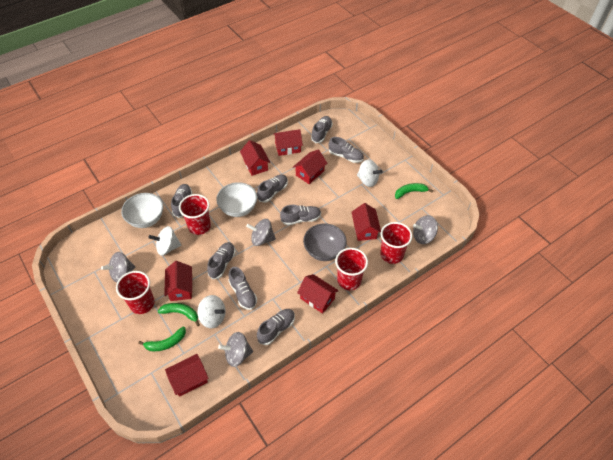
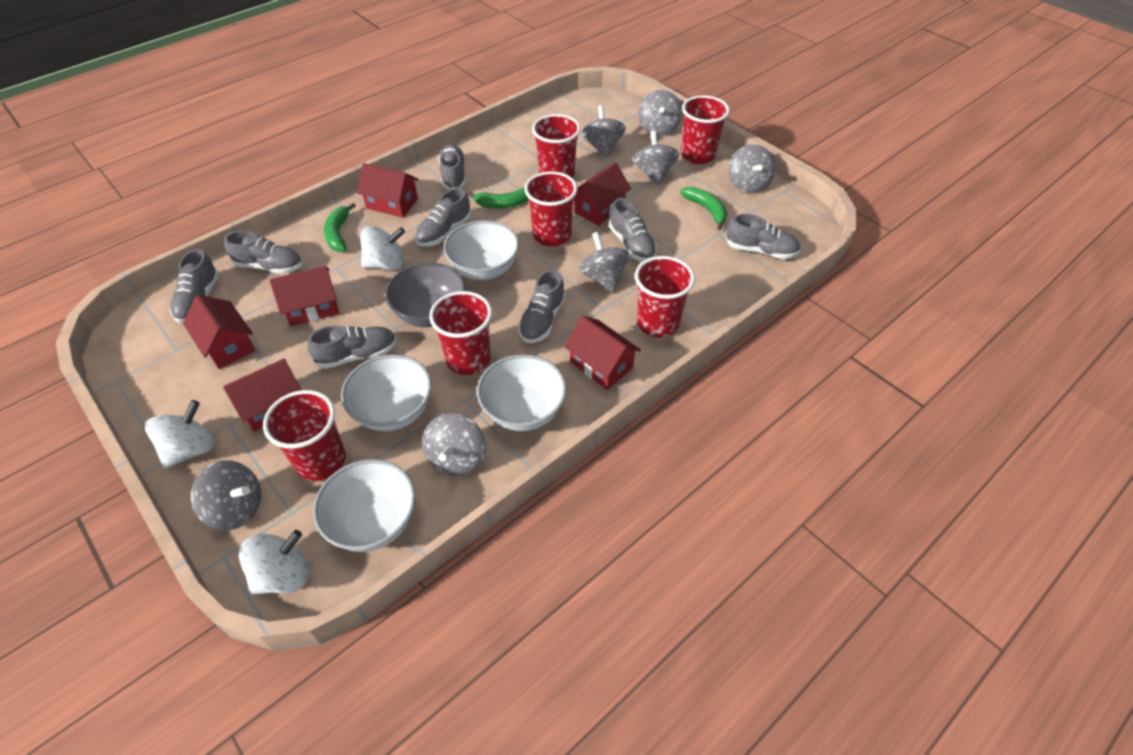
grey spinning top: [101,252,135,283] [218,332,253,367] [246,219,276,246] [413,215,438,244] = 4 -> [191,460,261,531] [422,413,486,477] [579,232,630,293] [581,105,626,158] [633,130,679,185] [639,90,683,136] [728,144,776,194] = 7
red cup: [116,271,155,314] [179,194,211,235] [335,248,368,290] [380,222,412,264] = 4 -> [263,390,346,481] [429,291,492,375] [524,171,578,247] [532,114,581,178] [635,256,695,338] [681,95,730,165] = 6
red house: [164,261,192,301] [165,354,209,397] [240,140,270,176] [273,129,303,156] [293,149,327,184] [297,274,339,314] [351,203,381,241] = 7 -> [183,295,255,369] [223,359,301,432] [270,266,339,326] [357,163,419,218] [564,316,641,390] [574,163,631,226] = 6
white bowl: [121,193,163,228] [216,182,257,217] = 2 -> [313,459,416,552] [341,354,432,431] [444,220,519,280] [477,354,567,431] = 4

